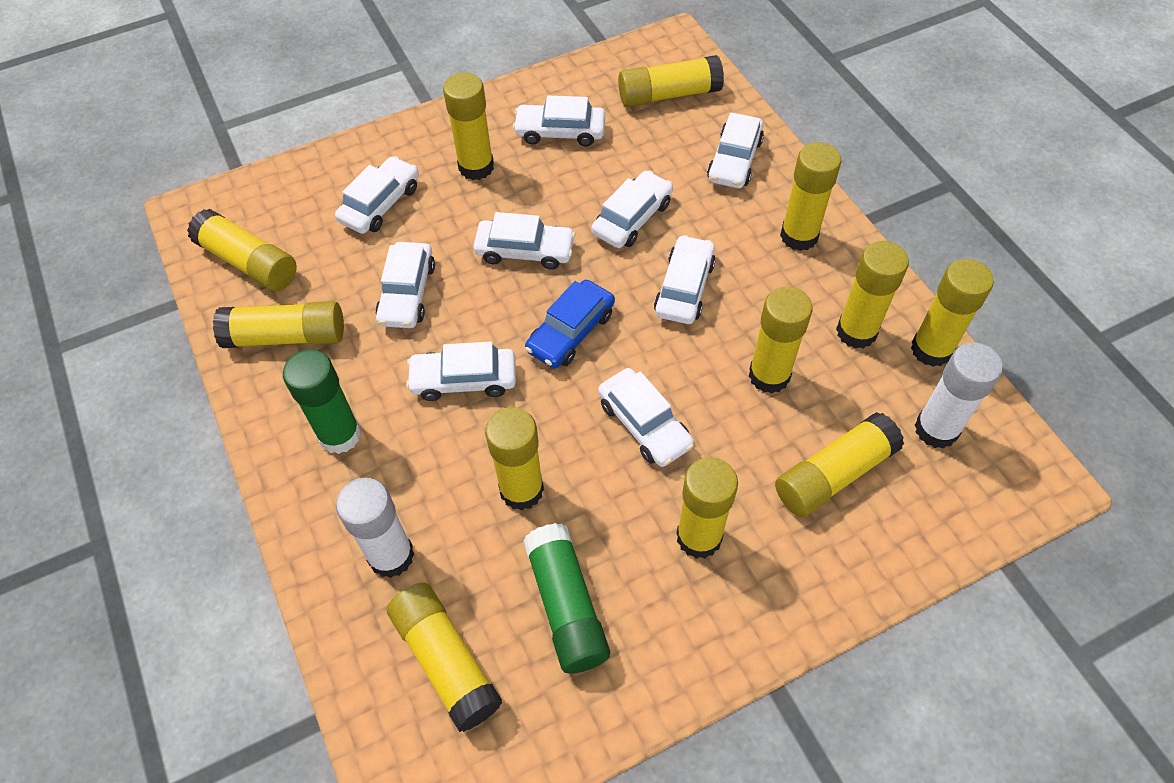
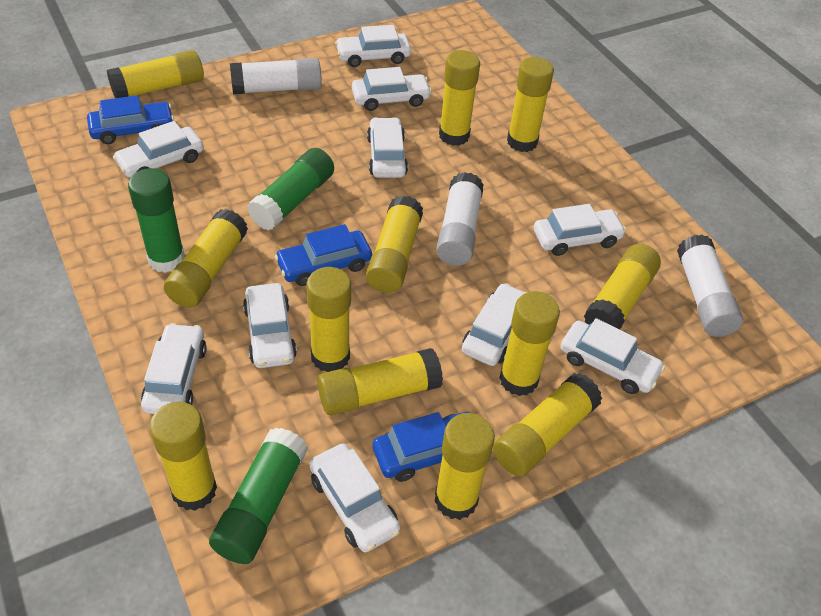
blue car: [525,280,615,368] = 1 -> [87,95,174,144] [275,224,372,286] [372,412,470,482] = 3
green glue stick: [283,350,361,454] [523,523,610,673] = 2 -> [128,168,185,273] [209,428,308,564] [247,148,334,230] = 3
white car: [335,156,419,234] [375,242,435,328] [406,342,516,401] [473,212,575,270] [513,96,605,147] [591,170,673,248] [598,368,694,467] [654,235,716,324] [707,113,764,188] = 9 -> [113,121,204,178] [141,323,207,414] [243,283,297,368] [309,444,401,552] [335,25,411,67] [352,67,432,111] [367,117,408,178] [462,283,527,366] [534,204,626,256] [560,318,665,394] = 10
white glue stick: [336,478,414,578] [915,343,1003,449] = 2 -> [230,58,322,94] [436,172,484,266] [677,235,743,337] = 3

